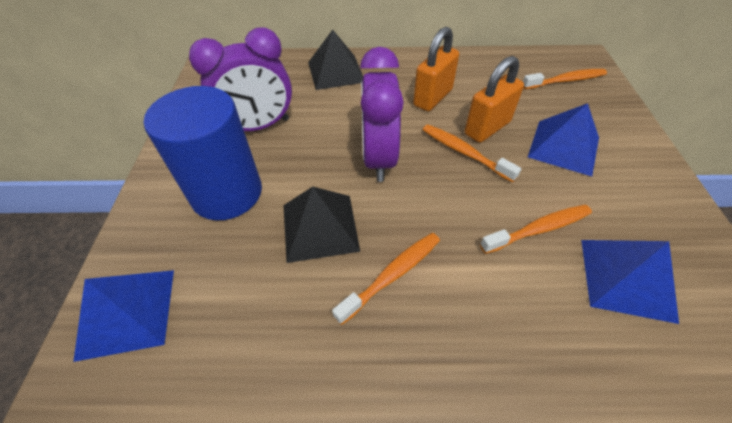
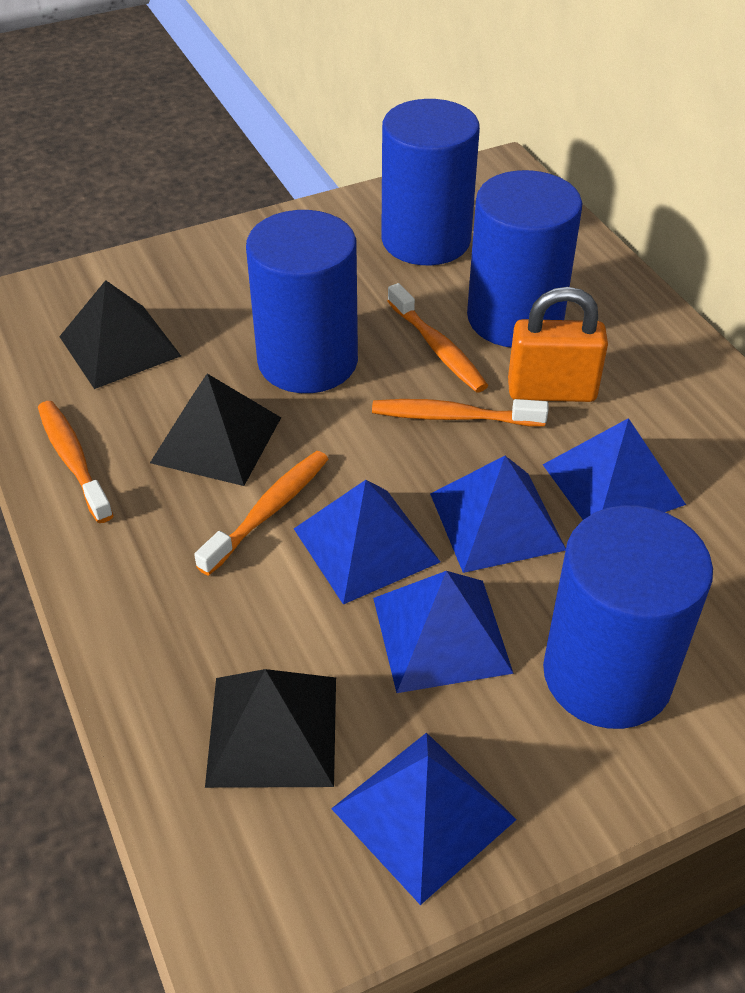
black pyramid: [283,187,360,263] [308,30,363,90] = 2 -> [59,280,181,389] [150,374,281,486] [205,669,336,788] = 3
blue cylinder: [144,86,262,220] = 1 -> [246,210,358,393] [381,99,480,265] [467,170,583,348] [543,505,713,729] = 4
blue pyramid: [73,270,174,362] [528,103,599,176] [581,240,679,324] = 3 -> [294,480,440,605] [331,732,517,905] [373,571,514,693] [430,456,566,573] [543,418,686,520] = 5
orange padlock: [413,27,459,111] [465,56,524,143] = 2 -> [508,287,608,402] = 1
purple clock: [189,27,292,131] [360,47,404,182] = 2 -> none = 0

